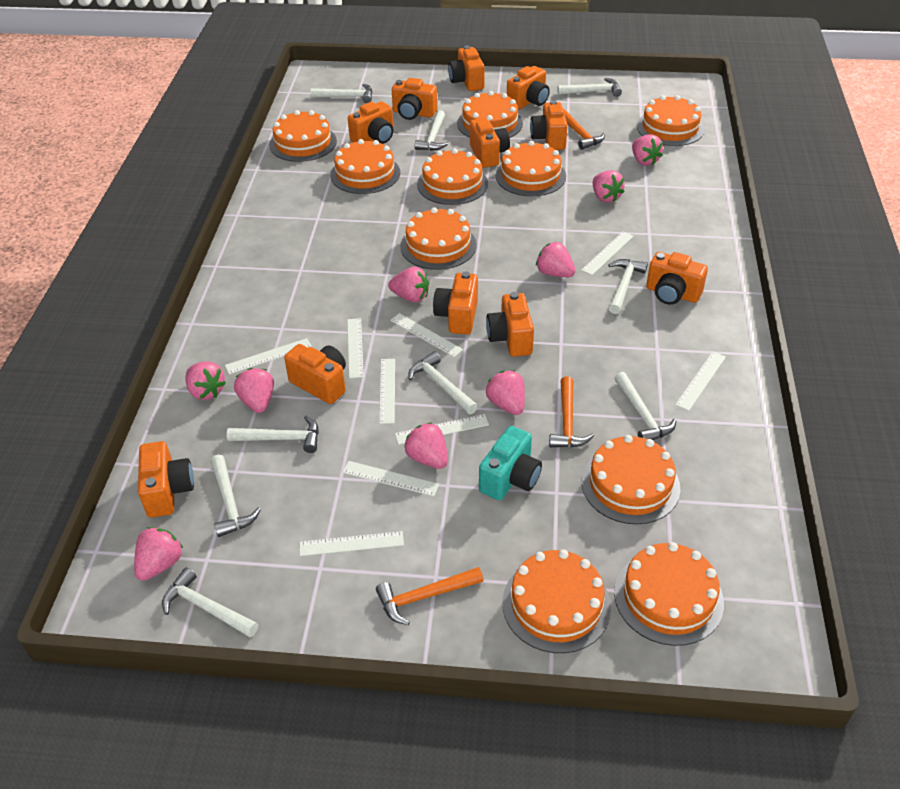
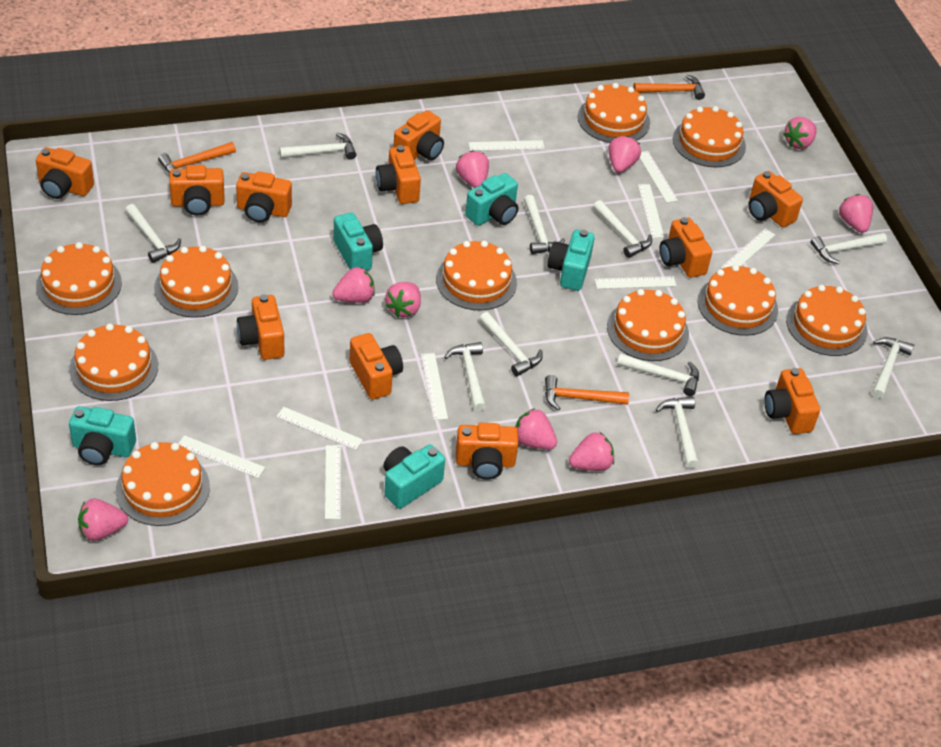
turquoise camera: [479,426,542,500] = 1 -> [69,406,136,465] [333,213,383,271] [383,444,445,509] [465,173,518,226] [548,230,595,291] = 5
white hammer: [162,568,258,637] [211,455,261,537] [227,416,319,453] [311,84,372,103] [408,352,478,414] [415,110,448,151] [557,78,622,97] [608,259,648,314] [614,372,676,440] = 9 -> [125,204,181,263] [279,133,356,160] [444,342,486,411] [479,312,543,376] [524,195,565,254] [593,200,652,258] [617,353,699,396] [656,397,699,468] [811,233,887,264] [872,337,914,399] = 10

